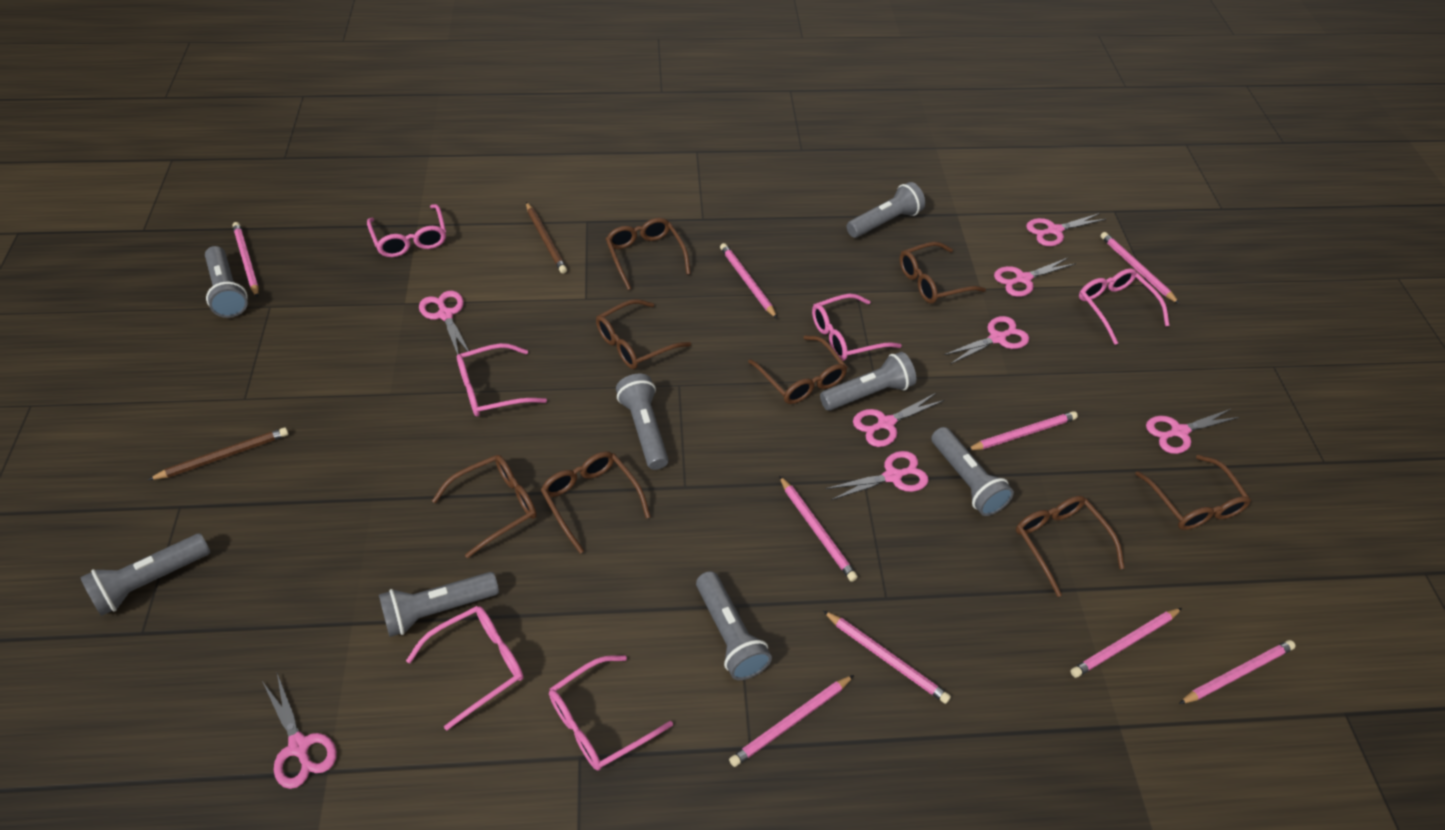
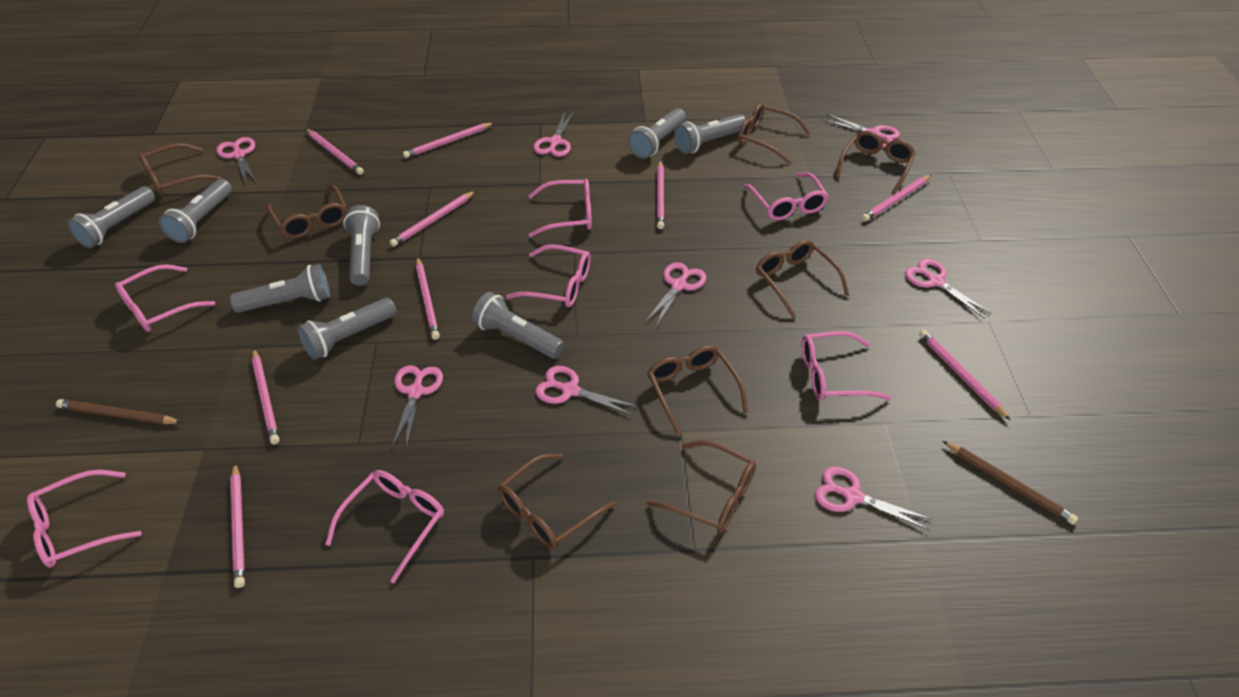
pink glasses: [367,204,446,257] [406,606,523,730] [457,343,547,417] [549,655,673,771] [812,294,902,361] [1079,269,1170,345] = 6 -> [27,470,142,568] [115,264,215,332] [325,470,444,583] [506,244,591,307] [528,179,592,237] [744,172,829,221] [802,331,891,401] = 7

